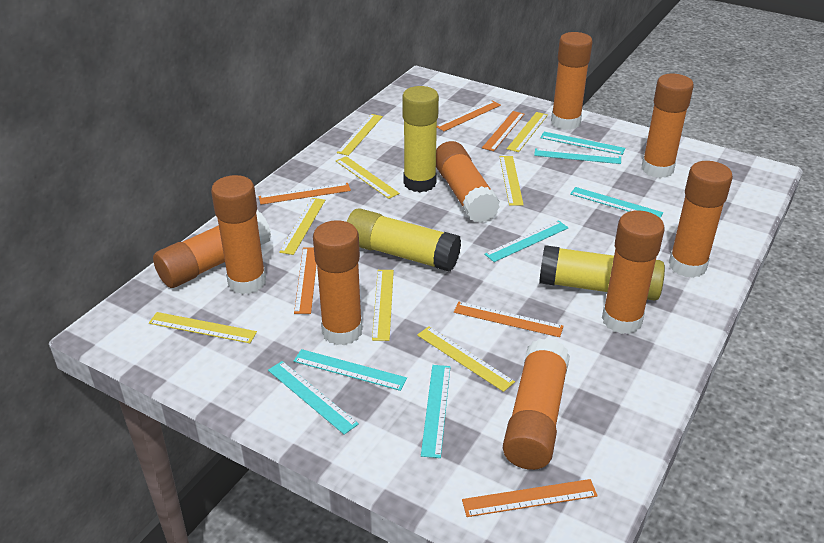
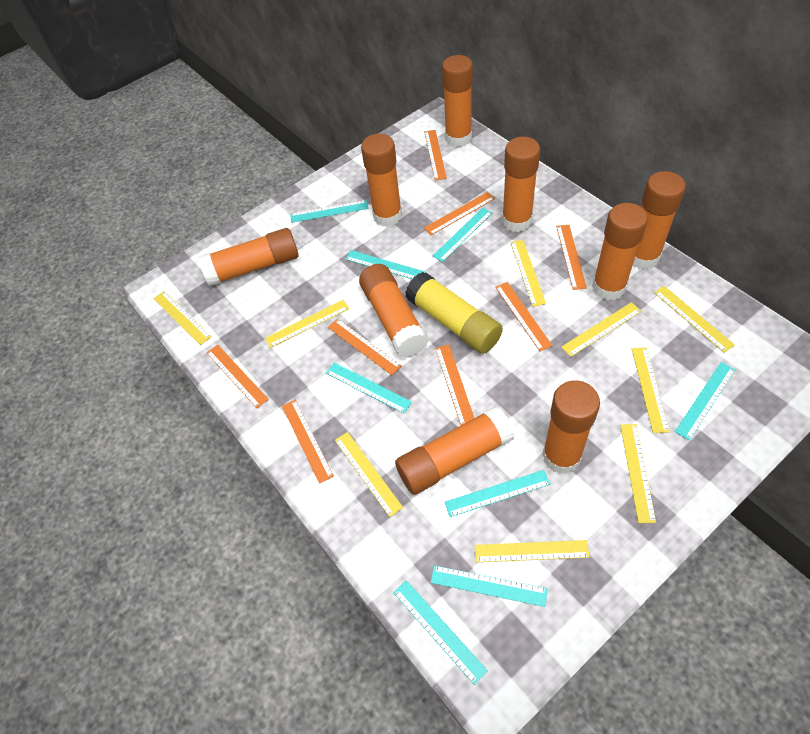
orange ruler: [259,183,351,205] [294,247,317,314] [437,100,501,131] [454,302,564,337] [462,479,598,517] [482,111,524,151] = 6 -> [206,345,269,408] [282,400,334,484] [328,319,402,375] [424,130,447,180] [424,192,495,235] [435,345,474,425] [495,282,553,351] [556,225,587,290] = 8
turquoise ruler: [268,361,359,435] [294,349,407,391] [421,365,450,458] [484,220,568,262] [534,148,621,164] [540,132,625,155] [570,187,663,218] = 7 -> [290,200,369,223] [326,363,412,413] [345,250,426,279] [393,580,488,685] [431,565,548,607] [433,208,493,262] [445,470,550,517] [675,362,736,441] = 8
yellow glue stick: [347,208,461,272] [402,86,439,192] [539,245,665,301] = 3 -> [405,272,503,354] = 1
yellow ruler: [149,312,257,343] [279,198,325,255] [336,156,400,199] [337,114,383,156] [372,270,394,341] [417,326,515,392] [500,156,524,206] [507,112,548,152] = 8 -> [153,291,212,345] [265,300,349,348] [335,432,403,517] [475,540,590,562] [510,240,546,307] [561,302,641,357] [620,424,656,523] [632,347,669,433] [654,286,735,353] = 9

